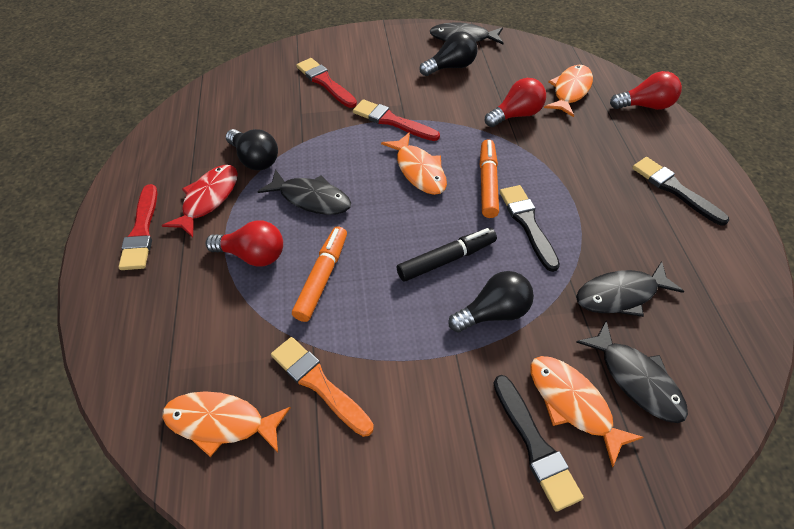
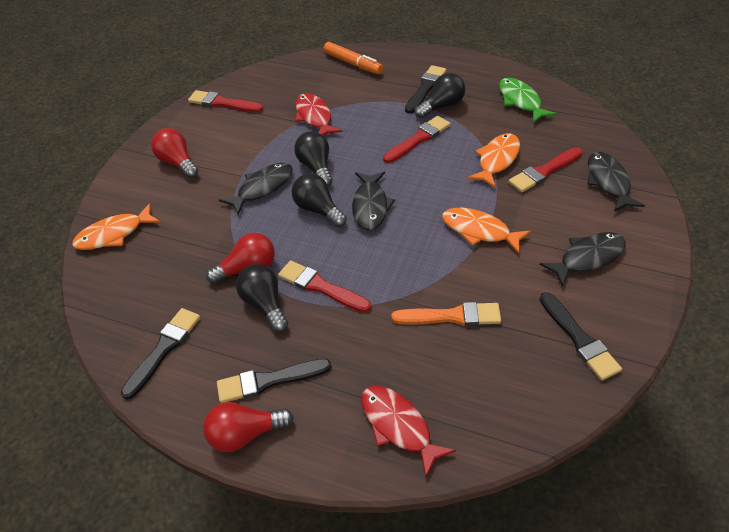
black brush: [493,375,584,512] [500,185,560,272] [632,157,729,226] = 3 -> [121,308,200,400] [217,359,331,403] [405,65,447,114] [540,292,622,381] = 4
black light bulb: [226,129,278,170] [419,31,478,76] [448,271,534,333] = 3 -> [236,264,288,332] [292,173,347,227] [294,131,333,187] [415,73,465,118] = 4
black marker: [397,228,497,282] = 1 -> none = 0
green fish: none = 0 -> [499,78,557,123] = 1
orange fish: [162,391,291,457] [381,132,447,195] [530,356,644,468] [544,65,593,117] = 4 -> [72,203,161,250] [442,208,531,253] [467,133,520,188] = 3
orange marker: [292,226,347,322] [480,139,499,218] = 2 -> [323,42,383,74] = 1
red brush: [119,184,157,270] [296,58,357,108] [353,99,440,141] = 3 -> [188,90,263,112] [278,260,371,313] [383,116,451,163] [509,147,583,192] = 4
red fish: [162,165,238,238] = 1 -> [295,93,342,136] [361,386,456,477] = 2

